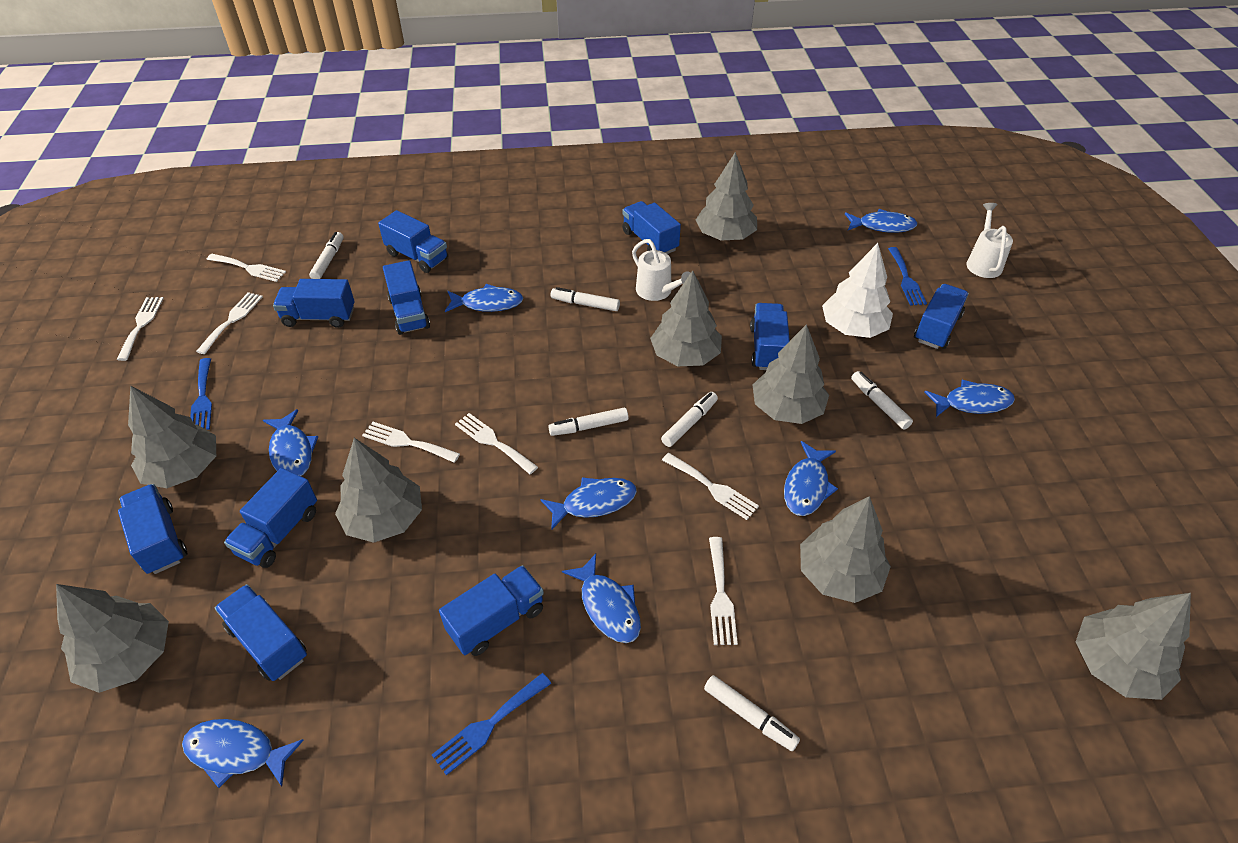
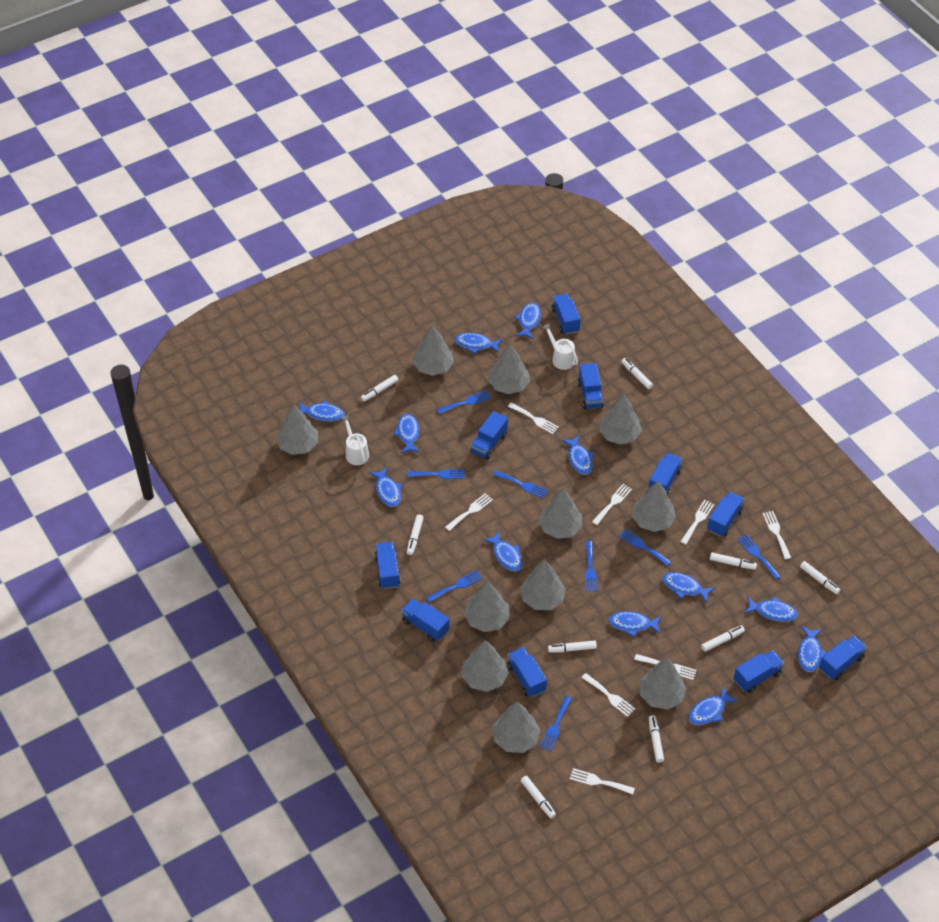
blue fish: [182,719,304,788] [263,409,318,476] [445,284,523,312] [540,477,637,530] [562,554,641,643] [784,441,838,516] [845,209,917,233] [924,380,1015,417] = 8 -> [299,400,344,421] [369,467,402,507] [393,414,420,453] [455,333,503,354] [483,531,522,571] [514,303,541,339] [562,435,594,475] [609,611,661,637] [662,572,715,604] [689,686,738,725] [744,596,798,622] [798,626,827,672] = 12
blue fork: [190,358,212,430] [432,673,552,775] [888,247,927,305] = 3 -> [407,469,465,479] [426,570,483,602] [437,390,491,414] [493,470,548,498] [540,696,572,751] [585,541,597,592] [619,529,671,566] [737,534,781,580] = 8
grey tree: [56,584,169,693] [128,386,216,488] [335,438,422,543] [650,271,722,366] [696,152,757,241] [753,324,829,424] [800,496,891,603] [1076,593,1191,700] = 8 -> [276,404,318,455] [412,325,454,376] [462,640,509,692] [464,581,510,632] [488,344,530,394] [492,702,540,753] [520,560,566,610] [538,488,582,539] [599,394,642,445] [632,481,676,532] [640,658,687,710] = 11
white fork: [117,297,164,361] [196,292,263,354] [207,254,286,282] [362,422,460,463] [455,413,538,474] [662,453,759,520] [709,537,738,645] = 7 -> [445,493,493,531] [508,403,559,434] [570,768,635,794] [582,673,635,717] [592,484,632,525] [634,654,697,680] [680,500,714,545] [763,511,791,559] = 8
white marker: [309,232,344,279] [548,408,629,436] [551,287,620,311] [661,392,718,447] [704,675,800,751] [851,371,913,430] = 6 -> [361,375,399,402] [407,514,424,555] [521,776,556,818] [548,640,597,653] [621,358,653,389] [649,715,664,763] [701,626,745,652] [710,552,757,570] [800,561,841,594] = 9
white tree: [822,243,893,338] = 1 -> none = 0

